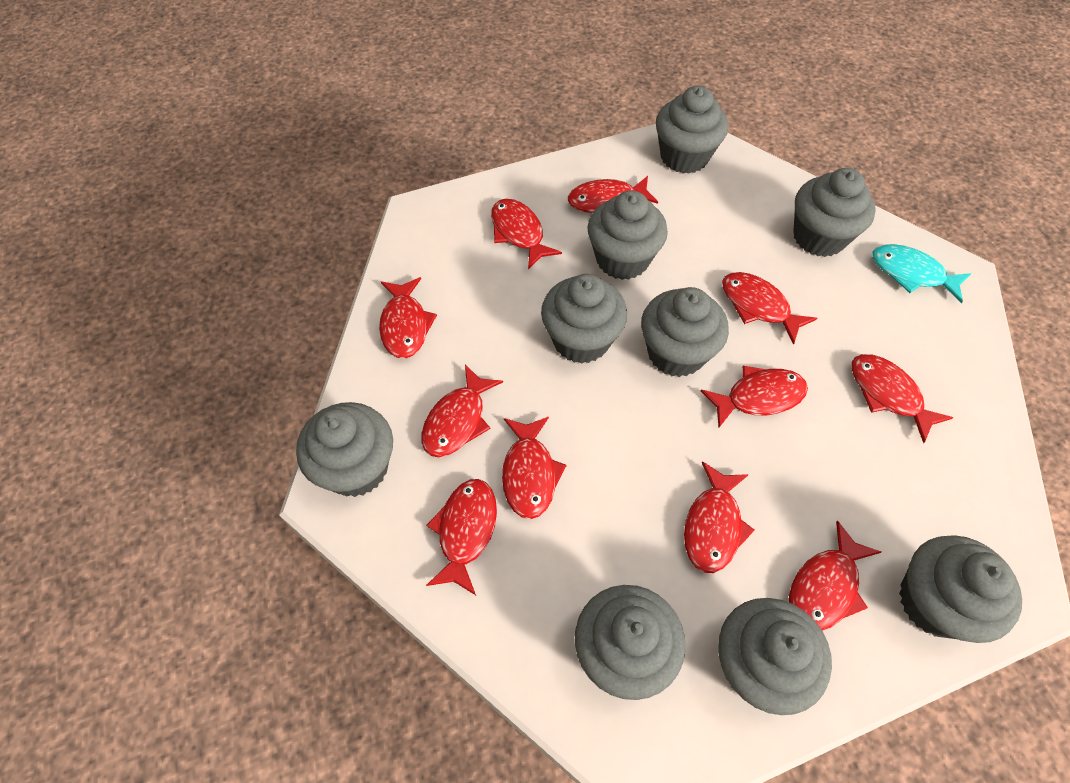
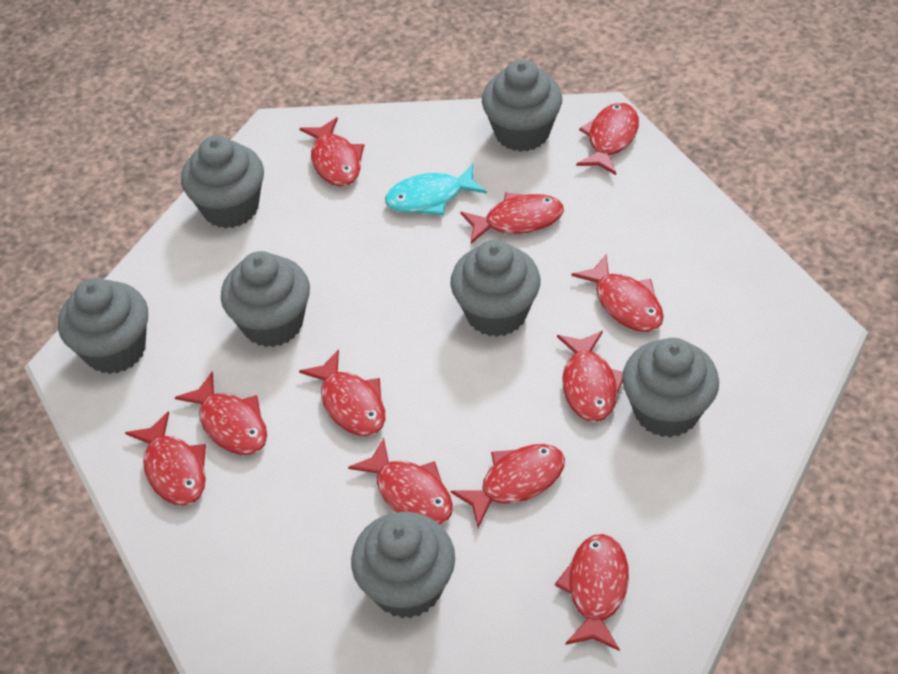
grey cupcake: [296,402,393,497] [541,274,627,364] [575,585,685,700] [587,191,668,280] [641,287,729,377] [656,86,728,174] [718,598,832,715] [793,168,876,257] [899,535,1022,643] = 9 -> [58,278,148,374] [181,136,264,229] [221,251,310,347] [351,512,455,618] [450,240,540,337] [482,59,562,152] [622,338,719,438] = 7

